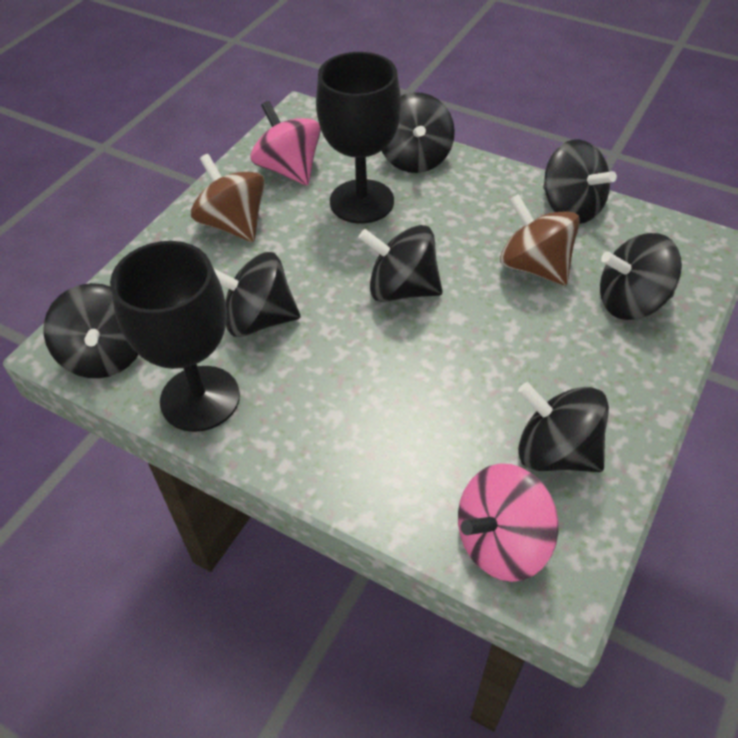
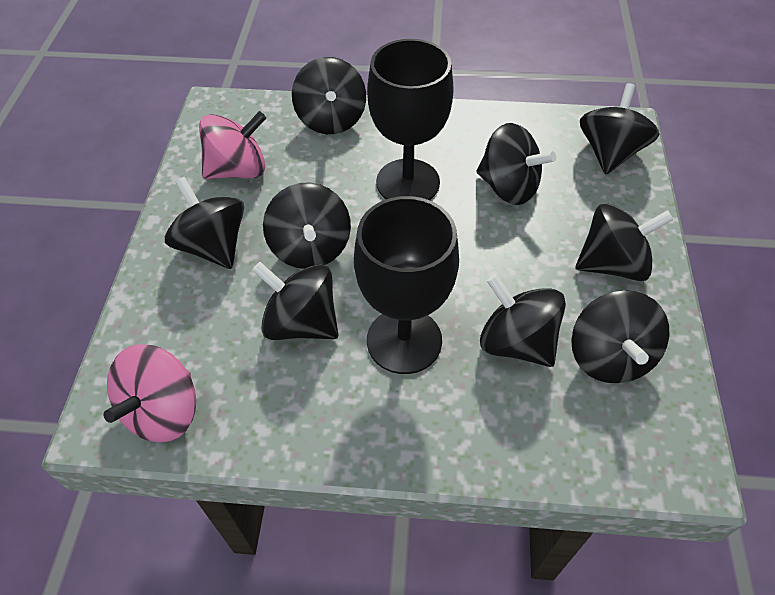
black spinning top: [43,283,139,378] [214,252,300,337] [359,225,443,302] [382,92,455,173] [518,382,609,472] [543,139,617,224] [600,233,682,320] = 7 -> [165,177,244,269] [252,262,338,340] [263,182,351,269] [292,57,366,134] [476,123,556,205] [480,274,566,367] [571,290,669,383] [576,203,674,281] [580,83,659,174] = 9
brown spinning top: [191,154,265,242] [500,194,580,285] = 2 -> none = 0

